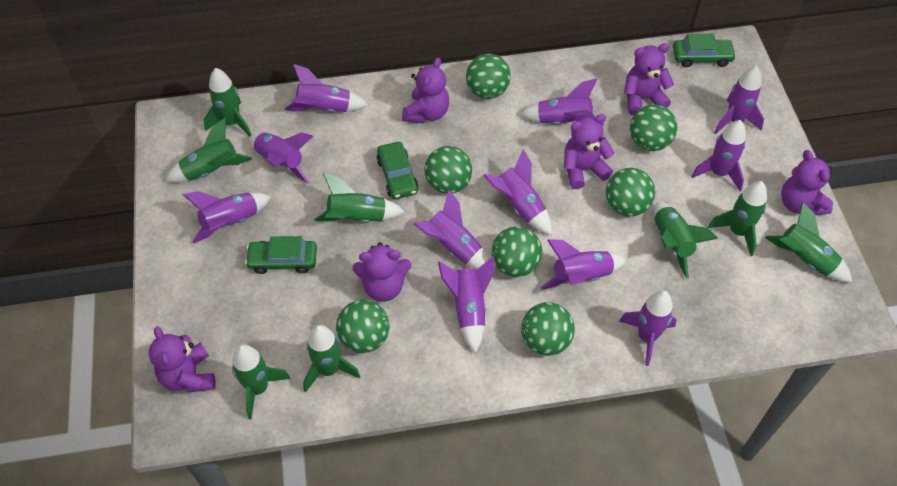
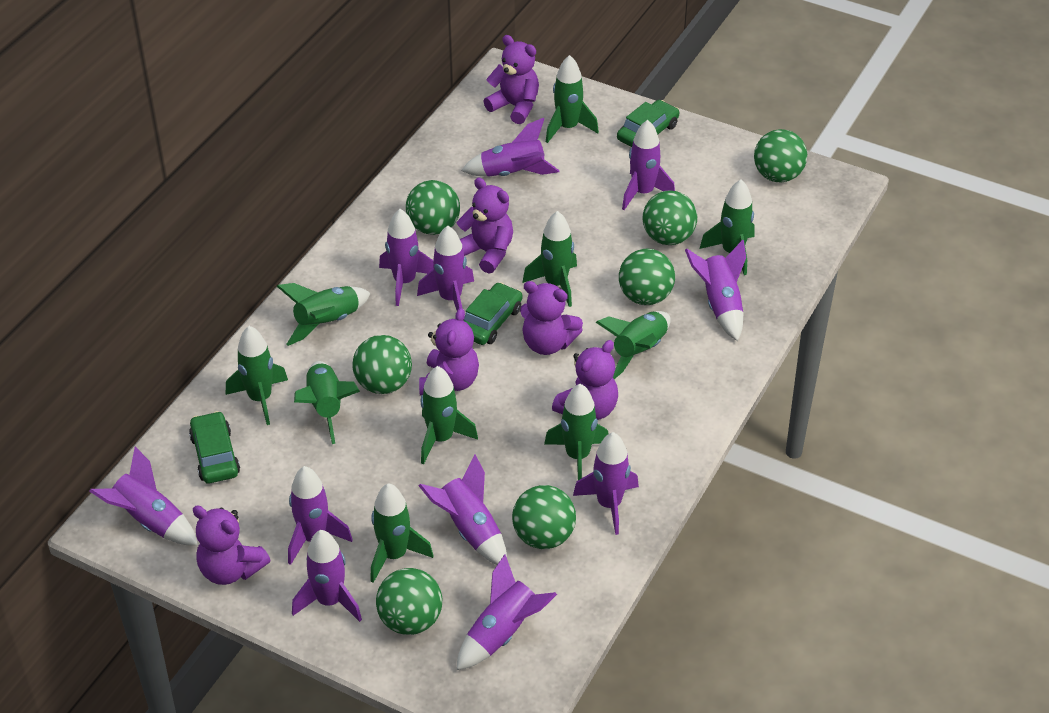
green rocket: [165,118,252,183] [203,68,251,137] [232,344,290,420] [303,325,360,392] [314,173,405,223] [654,202,718,279] [708,181,767,256] [765,202,852,282] = 8 -> [226,326,288,425] [277,283,370,346] [294,361,360,444] [370,483,433,583] [421,366,478,464] [522,211,577,307] [544,384,608,480] [546,55,599,143] [596,311,671,379] [700,180,755,275] = 10

